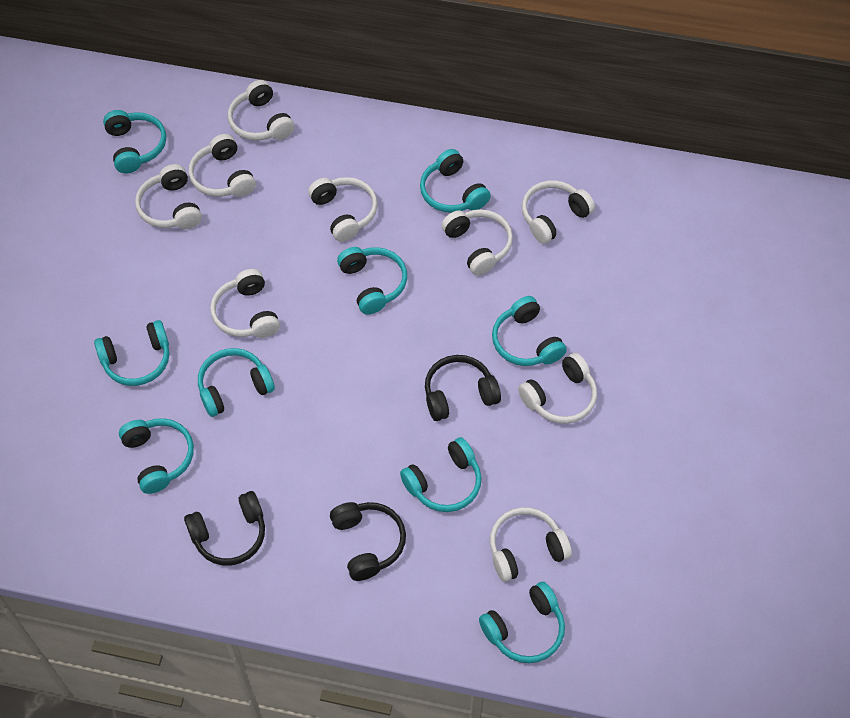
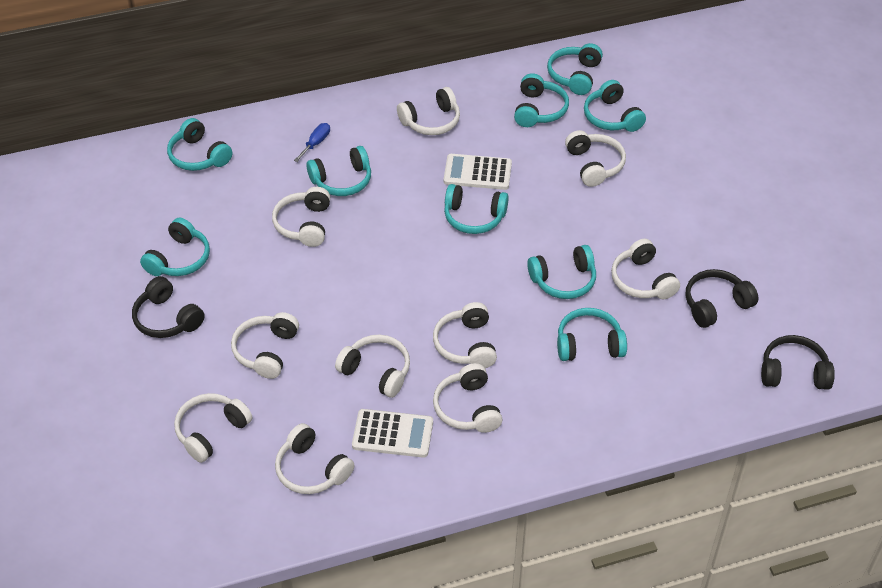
blue screwdriver: none = 0 -> [294,123,330,162] = 1
white calculator: none = 0 -> [352,409,433,458] [444,154,512,190] = 2
white headphones: [135,164,202,229] [189,134,256,197] [210,269,280,338] [228,80,295,141] [308,177,378,242] [441,209,513,275] [490,507,572,582] [518,353,597,424] [522,180,595,244] = 9 -> [174,393,252,463] [231,312,299,379] [272,187,330,247] [275,423,354,494] [335,335,410,398] [397,87,460,135] [433,302,497,368] [433,363,503,433] [565,130,626,187] [611,239,680,299] = 10

